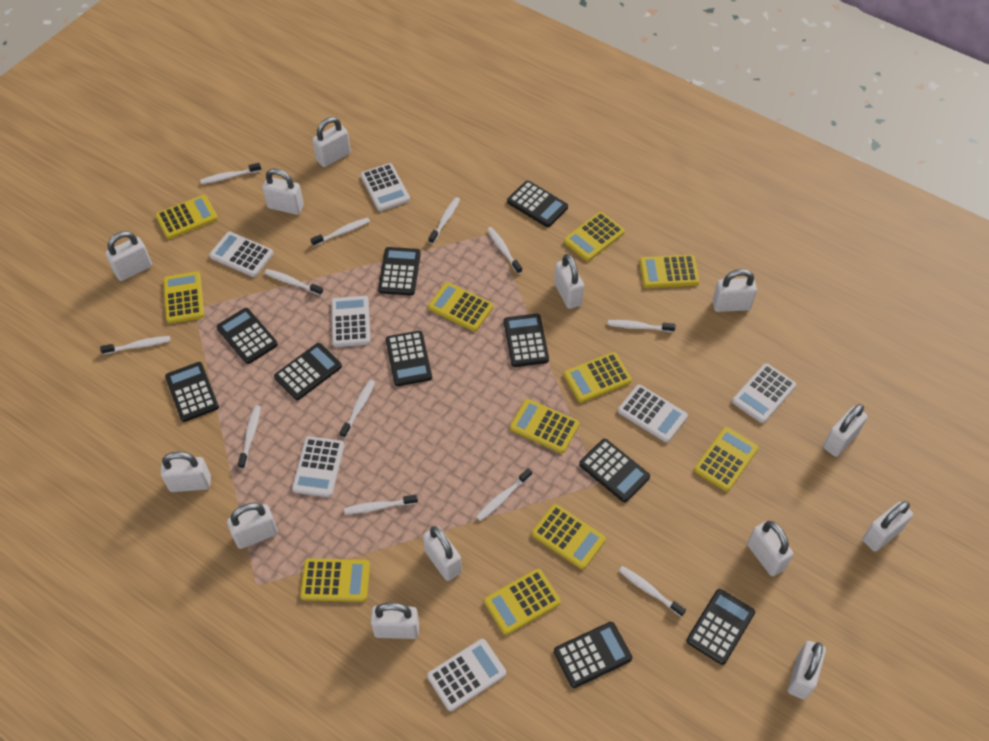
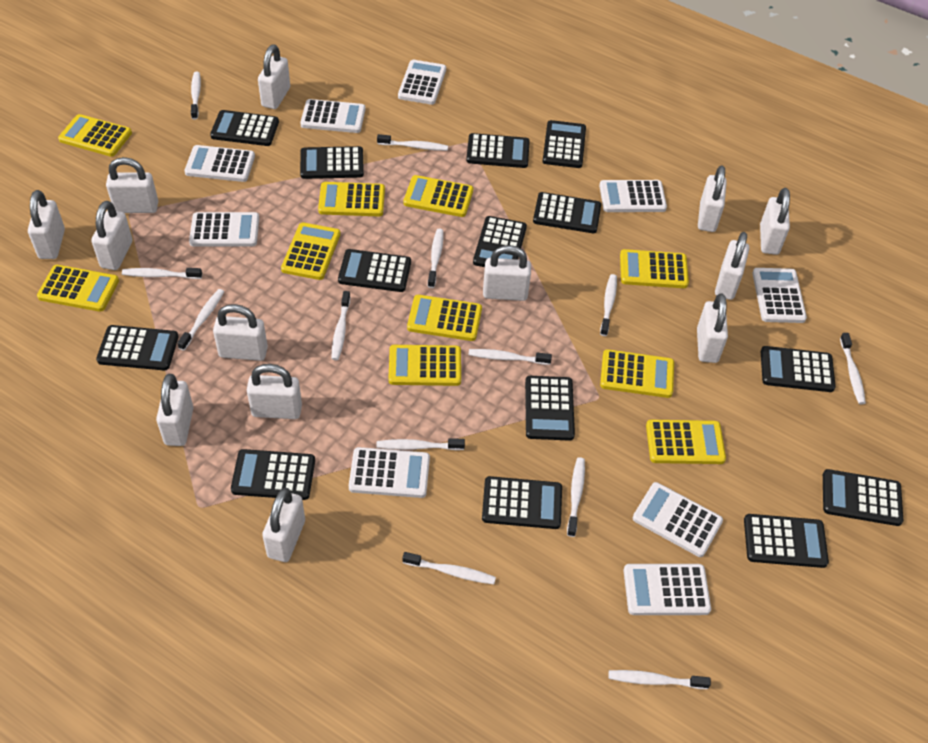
black calculator: [165,362,219,422] [217,308,278,364] [274,343,342,400] [378,247,421,295] [386,331,432,386] [504,314,549,367] [507,181,568,227] [554,622,632,688] [579,439,650,502] [686,589,755,665] = 10 -> [96,325,179,370] [210,110,279,146] [231,449,315,500] [300,146,364,179] [338,249,411,292] [466,133,530,168] [473,216,527,267] [482,476,562,529] [525,376,575,441] [533,192,601,233] [543,120,586,168] [744,514,829,568] [761,346,836,392] [823,469,903,526] = 14
white calculator: [209,232,274,277] [292,436,344,497] [331,296,371,347] [360,163,410,211] [427,639,506,711] [618,385,688,443] [732,364,796,423] = 7 -> [185,145,255,182] [189,212,259,247] [300,99,365,133] [349,447,430,498] [398,60,446,105] [599,180,667,212] [624,564,711,615] [633,482,723,557] [752,268,807,323] = 9
white toothbrush: [100,336,171,355] [200,163,261,184] [238,405,261,469] [264,269,323,295] [311,217,370,246] [340,380,375,438] [344,495,418,514] [429,197,460,244] [476,468,532,521] [487,227,522,274] [608,320,675,332] [619,566,686,617] = 12 -> [122,268,202,279] [177,289,224,351] [191,72,201,120] [332,291,350,360] [376,438,465,450] [377,134,448,151] [403,552,496,584] [428,229,443,288] [469,349,552,365] [567,457,585,537] [600,274,617,336] [609,670,711,689] [840,333,866,404] = 13
yellow calculator: [156,195,218,239] [163,271,204,324] [300,559,370,602] [428,282,493,331] [484,569,561,635] [510,399,579,453] [532,504,606,569] [564,212,625,261] [564,352,632,403] [639,255,700,288] [694,427,759,491] = 11 -> [37,265,119,312] [58,114,132,157] [281,222,341,280] [318,182,385,216] [388,345,461,386] [404,175,473,217] [407,295,482,341] [600,349,674,398] [620,249,689,288] [646,420,726,464] = 10

